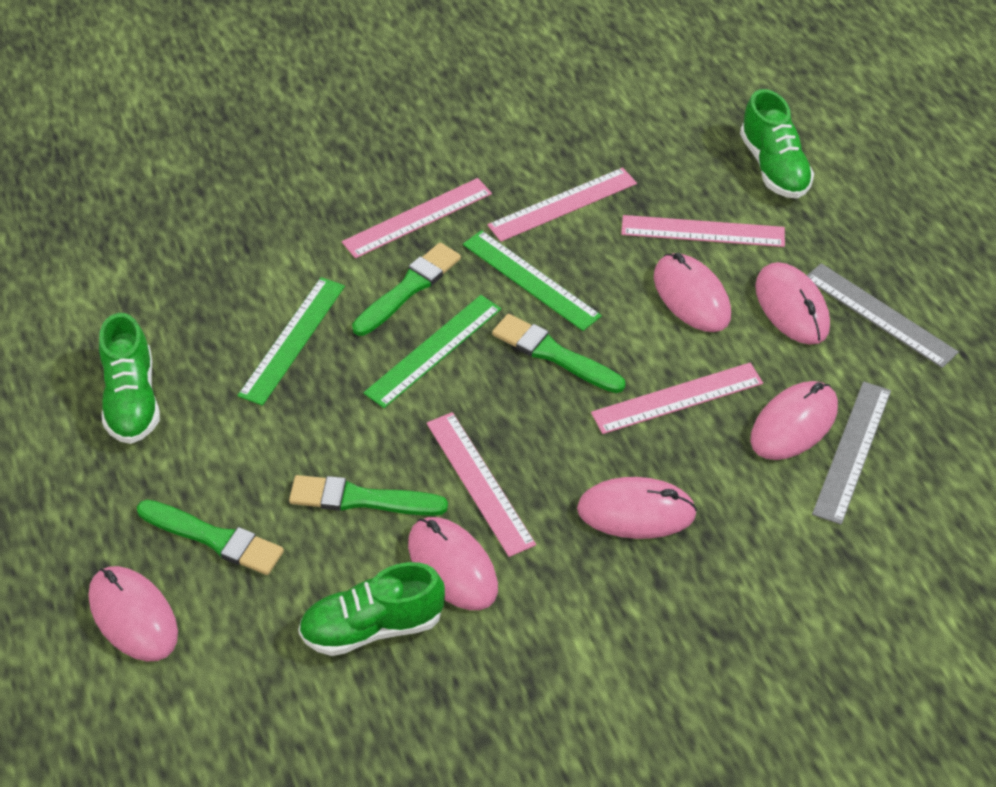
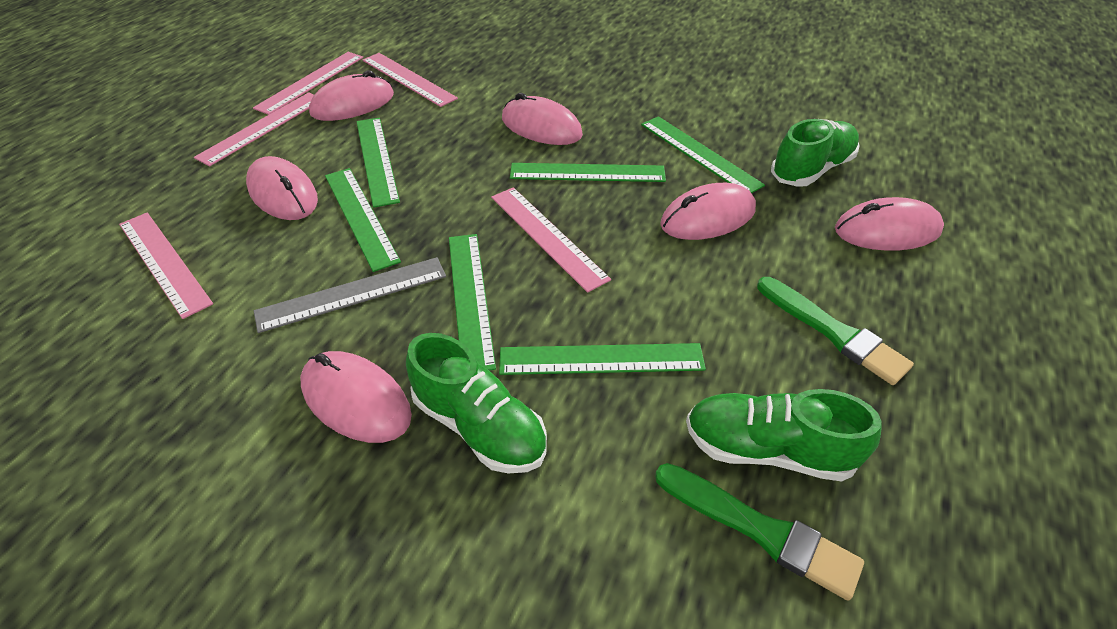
green brush: [137,500,284,575] [289,475,448,516] [352,243,461,336] [492,314,625,393] = 4 -> [655,463,864,601] [757,277,914,385] = 2
green ruler: [237,277,345,406] [363,295,501,408] [463,230,602,331] = 3 -> [325,168,401,272] [356,118,400,208] [449,234,496,370] [499,343,706,375] [510,163,666,182] [641,116,765,193] = 6
grey ruler: [807,263,959,368] [812,381,891,525] = 2 -> [254,257,446,333] = 1

